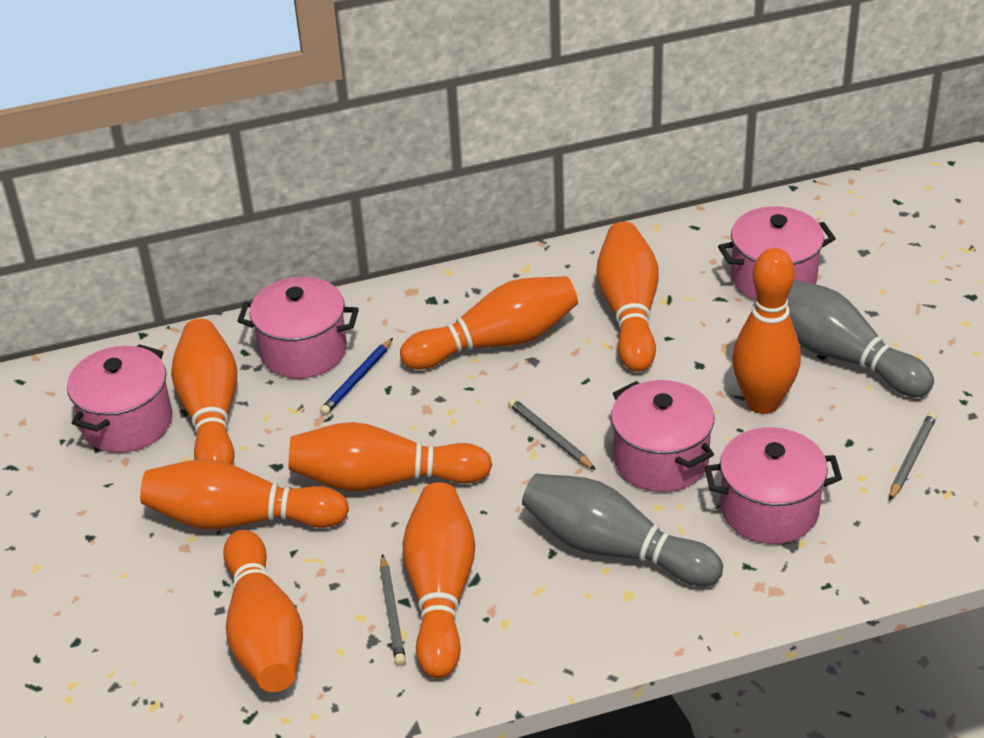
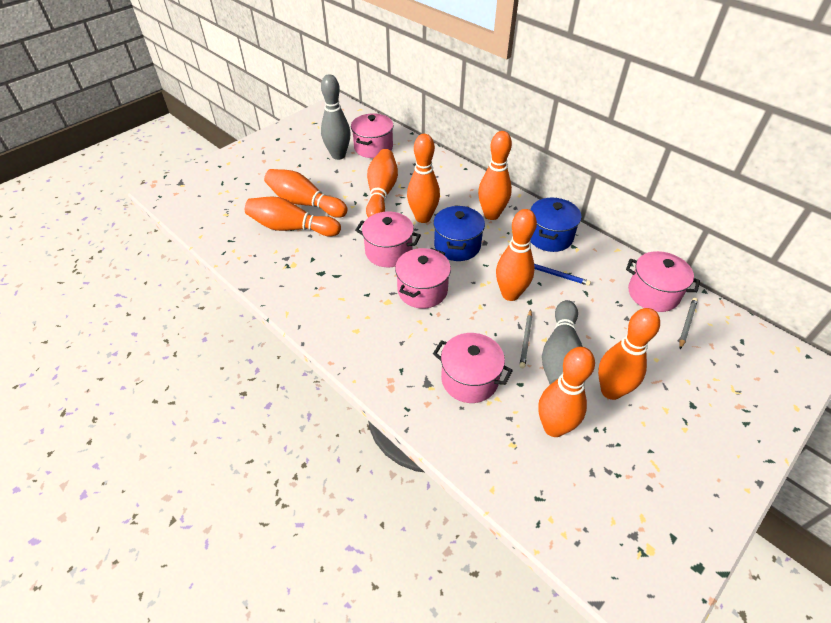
blue pot: none = 0 -> [433,205,485,261] [530,197,581,252] = 2
grey pencil: [380,554,406,665] [508,398,596,470] [889,412,937,501] = 3 -> [519,309,532,368] [679,298,698,349] = 2

